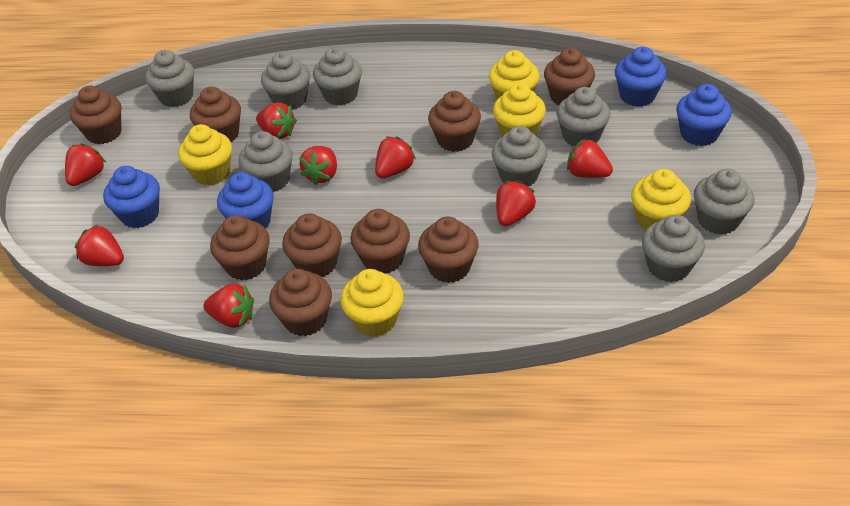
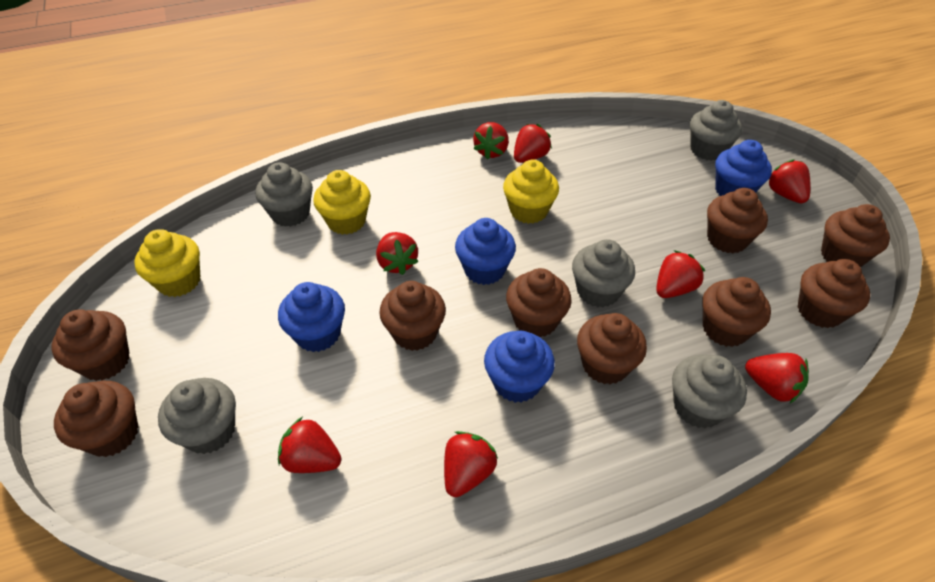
grey cupcake: [145,50,194,107] [239,131,293,192] [261,52,310,110] [313,47,362,106] [492,126,547,186] [557,87,610,147] [642,215,705,282] [693,169,755,235] = 8 -> [158,378,236,454] [256,162,313,227] [572,239,635,307] [672,354,747,428] [690,100,742,161] = 5
yellow cupcake: [178,124,232,185] [340,269,404,337] [489,50,540,100] [493,83,546,137] [631,169,691,231] = 5 -> [134,229,200,297] [313,170,371,235] [503,160,559,224] = 3

